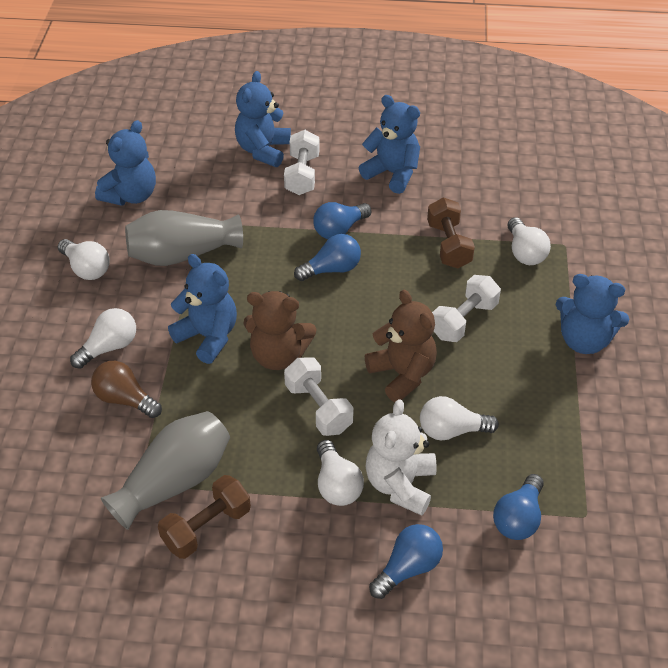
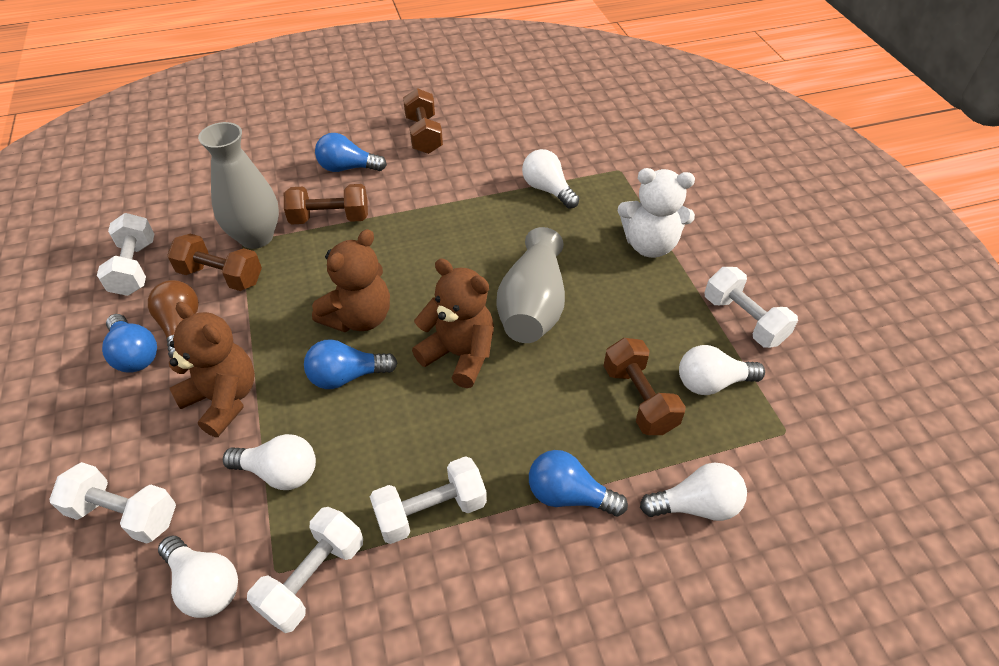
blue teddy bear: [95,120,156,206] [168,254,237,364] [235,71,291,167] [359,95,420,194] [556,274,629,354] = 5 -> none = 0
brown dumbbell: [158,475,251,559] [427,198,475,268] = 2 -> [167,234,262,291] [284,184,368,225] [403,88,443,154] [604,338,686,435] = 4
brown teddy bear: [243,291,316,370] [365,290,437,402] = 2 -> [169,302,255,437] [312,229,390,332] [412,258,494,388] = 3
white dumbbell: [284,130,320,195] [284,357,354,436] [432,275,501,342] = 3 -> [49,462,176,544] [97,213,154,296] [247,507,363,633] [370,456,487,544] [704,267,798,348] = 5

